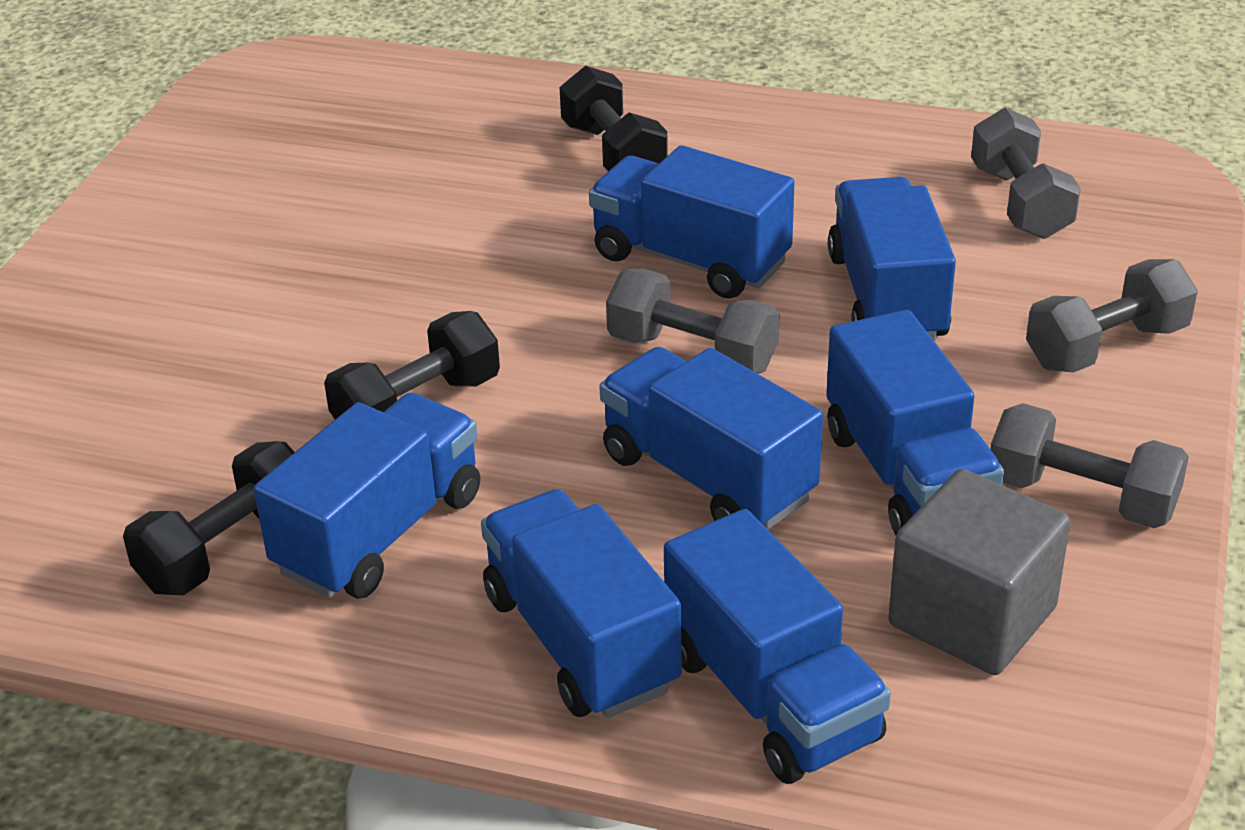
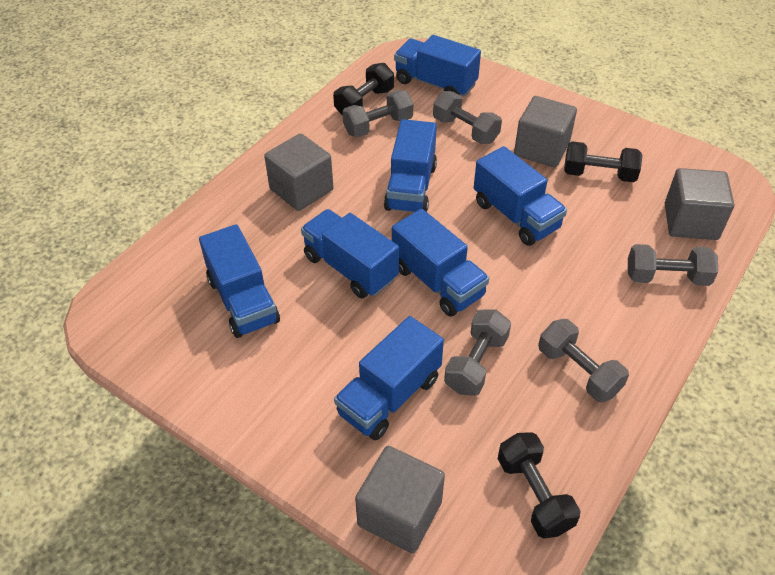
grey cube: [888,469,1071,675] = 1 -> [264,133,334,211] [355,446,445,553] [514,96,577,168] [665,168,734,240] = 4
grey dumbbell: [606,268,780,374] [971,107,1081,239] [990,403,1189,528] [1026,259,1198,373] = 4 -> [342,90,413,137] [433,91,502,144] [444,310,511,396] [538,319,629,402] [628,244,718,286] = 5

